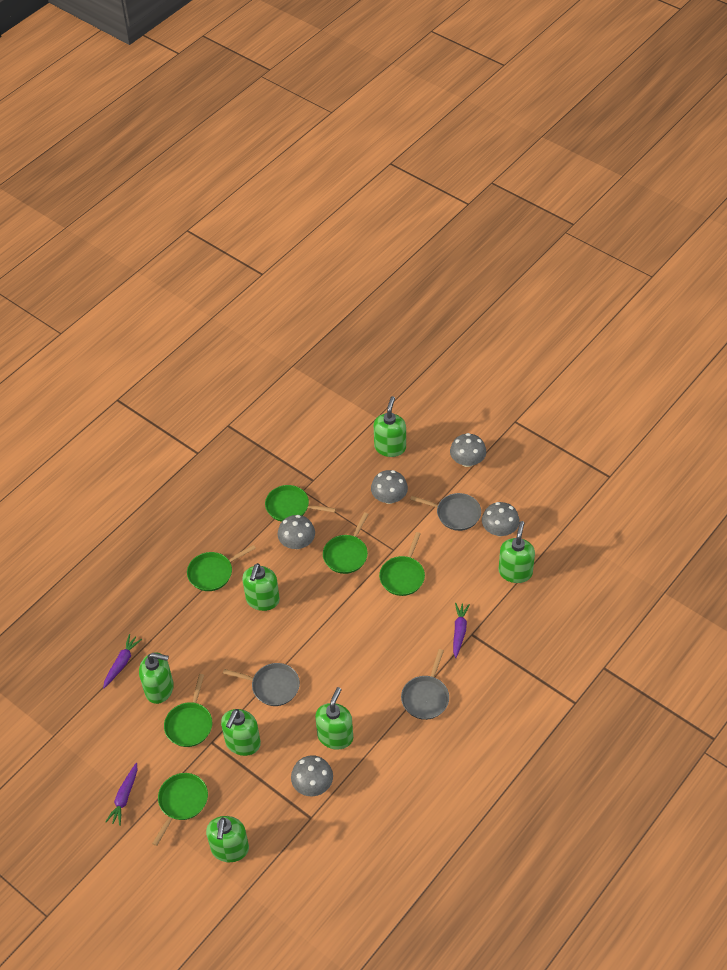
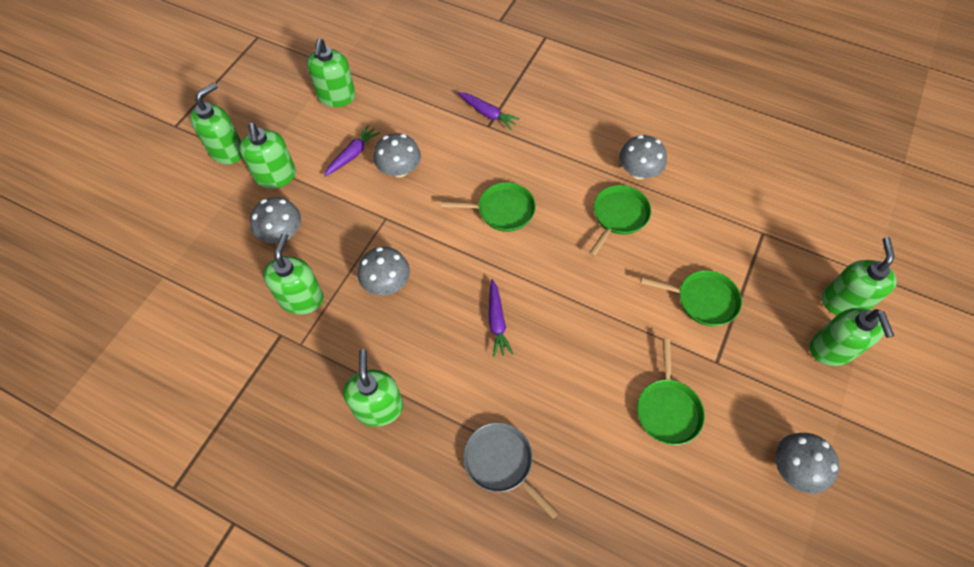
green pan: [152,773,208,846] [164,674,212,747] [187,545,256,591] [265,485,336,522] [323,512,369,574] [379,532,425,596] = 6 -> [441,182,536,232] [589,185,651,257] [637,338,705,445] [641,270,742,326] = 4
grey pan: [223,663,300,706] [401,649,449,720] [410,493,481,531] = 3 -> [463,422,558,519] = 1

